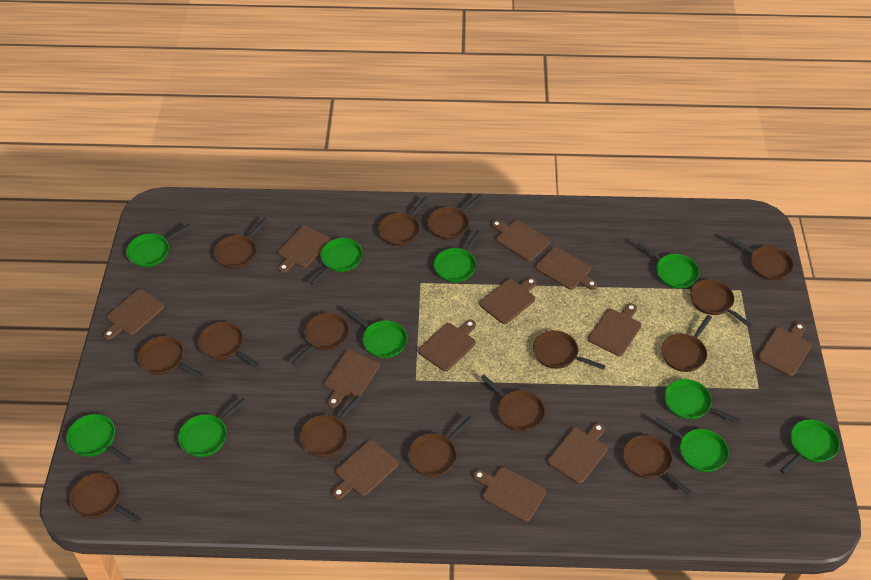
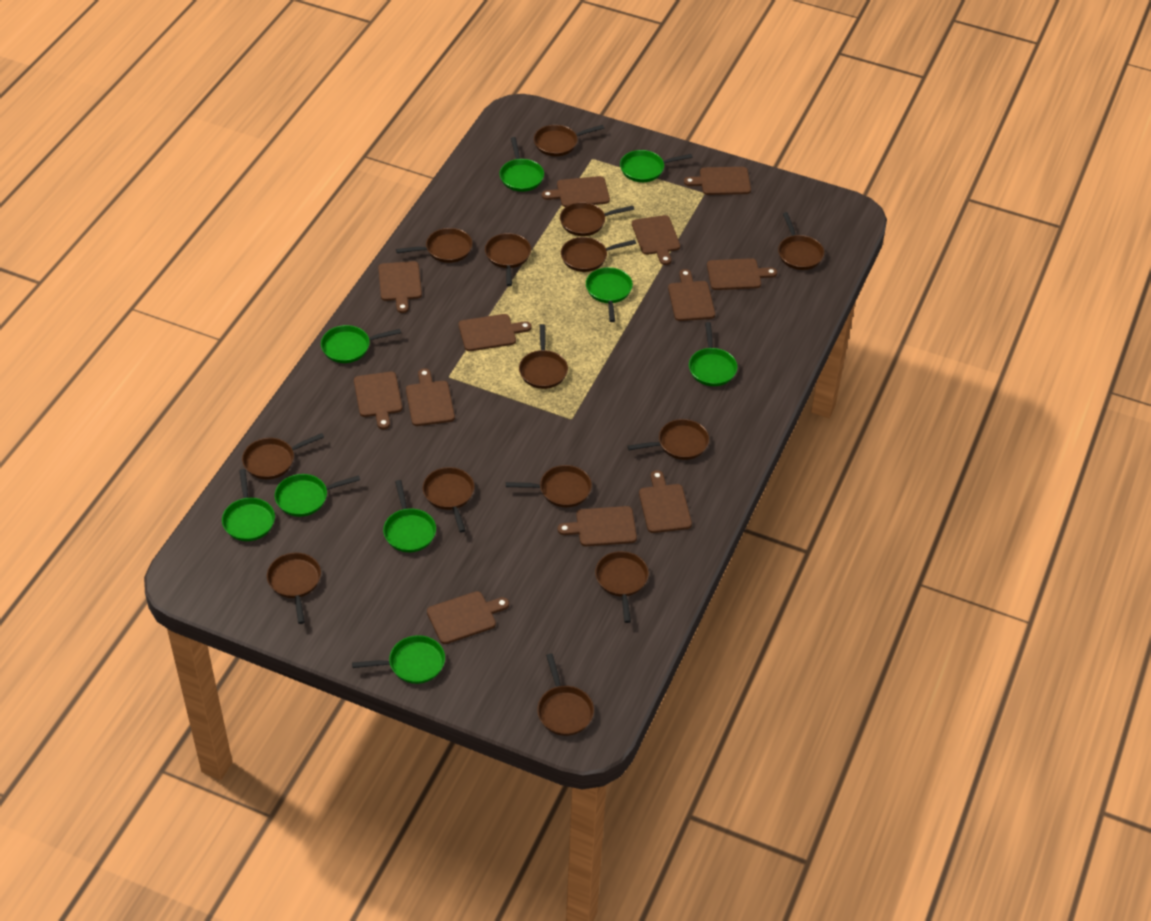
brown pan: [70,473,141,523] [138,336,203,378] [198,322,259,368] [214,218,268,269] [291,313,349,365] [300,395,361,457] [378,197,429,246] [408,416,473,477] [427,194,483,239] [481,375,545,432] [533,330,605,370] [623,435,692,496] [661,315,712,372] [690,279,753,328] [727,236,793,280] = 15 -> [242,433,324,479] [267,553,321,624] [396,228,472,263] [423,467,474,532] [485,233,531,286] [506,465,592,507] [519,324,568,389] [534,125,604,156] [537,654,594,736] [560,202,634,236] [561,237,636,272] [595,551,649,623] [627,419,709,460] [778,212,824,270] = 14
green pan: [66,414,132,464] [126,224,191,267] [178,398,246,457] [309,238,363,285] [345,308,407,358] [434,230,482,283] [637,241,699,289] [654,418,729,472] [664,379,741,424] [780,420,840,474] = 10 -> [222,469,275,541] [275,474,360,517] [321,325,401,363] [352,635,445,684] [383,480,436,552] [500,137,544,192] [586,267,633,322] [620,150,693,182] [689,322,738,386] = 9

